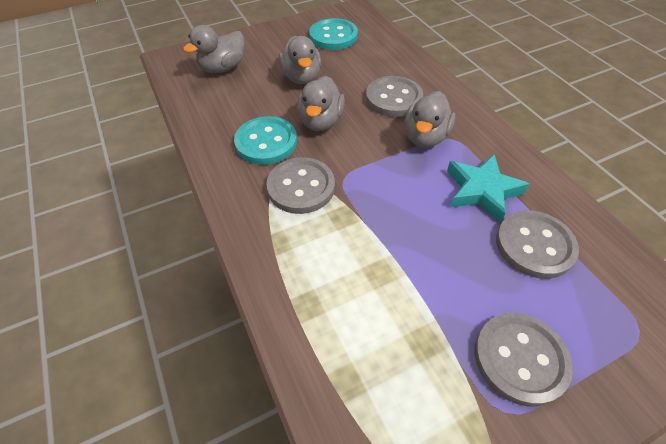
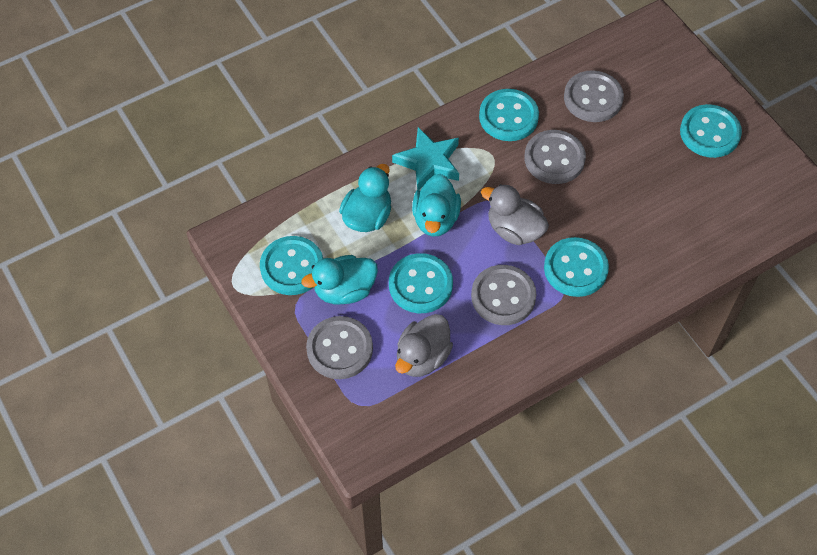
grey duck: [183,25,245,73] [278,36,321,84] [297,76,345,131] [404,91,455,148] = 4 -> [395,314,453,377] [481,184,549,245] = 2
turquoise button: [234,116,297,165] [309,18,358,50] = 2 -> [260,236,323,295] [389,253,453,313] [479,89,539,141] [544,237,609,297] [680,104,742,158] = 5
turquoise duck: none = 0 -> [302,255,378,304] [339,164,391,232] [412,174,461,236] = 3

